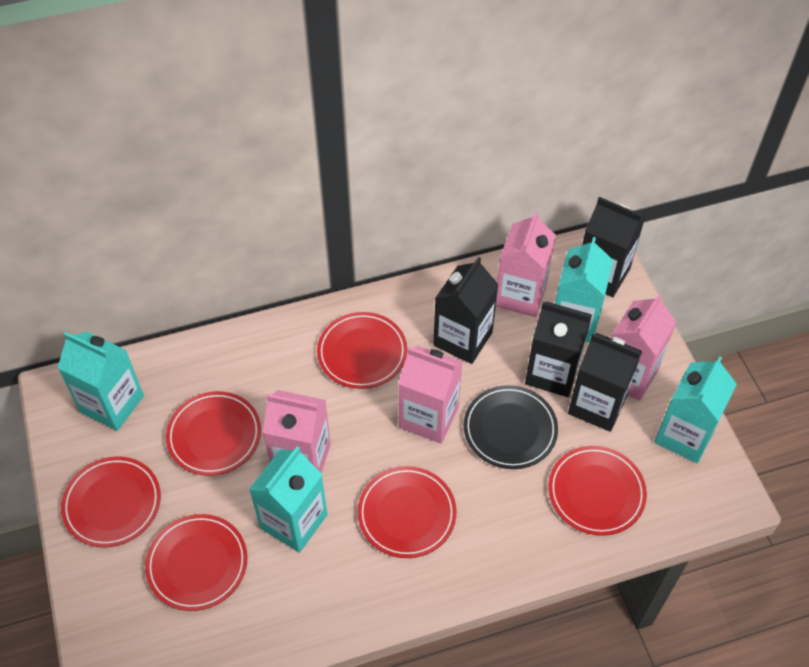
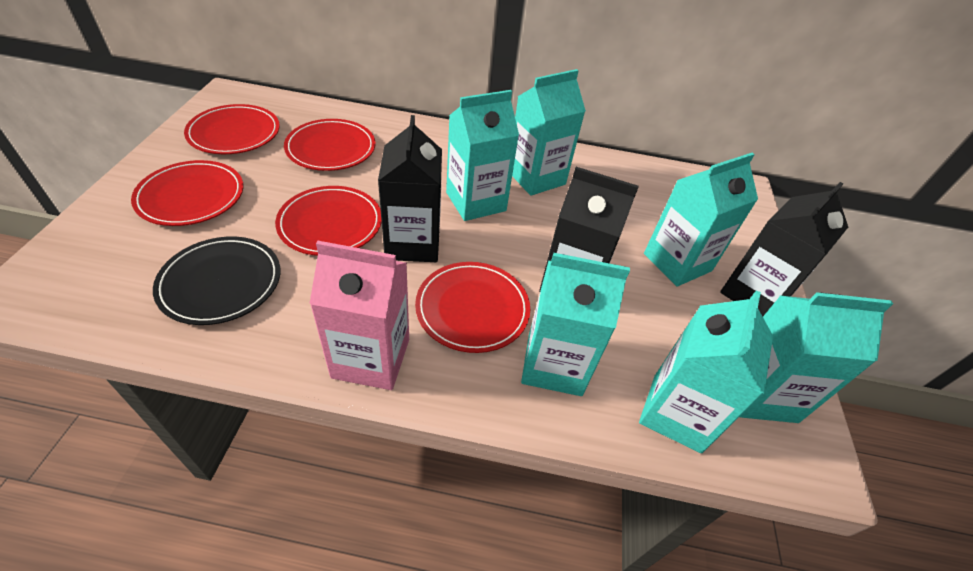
black carton: [433,257,499,364] [525,301,592,397] [568,333,642,432] [582,197,645,297] = 4 -> [378,115,442,262] [539,167,639,292] [720,182,848,316] = 3
pink carton: [263,390,331,473] [398,346,463,444] [496,211,556,317] [611,294,676,401] = 4 -> [309,241,409,390] = 1
red plate: [61,457,161,548] [145,514,248,611] [166,391,261,476] [317,312,407,389] [357,466,456,558] [548,446,647,536] = 6 -> [131,160,243,226] [184,104,280,154] [275,186,382,256] [284,119,376,171] [415,262,530,353] = 5
turquoise carton: [58,332,144,431] [249,446,327,553] [555,237,613,343] [654,356,737,463] = 4 -> [446,90,519,221] [512,69,586,196] [521,253,630,396] [639,290,773,453] [644,153,758,286] [740,292,893,423] = 6

